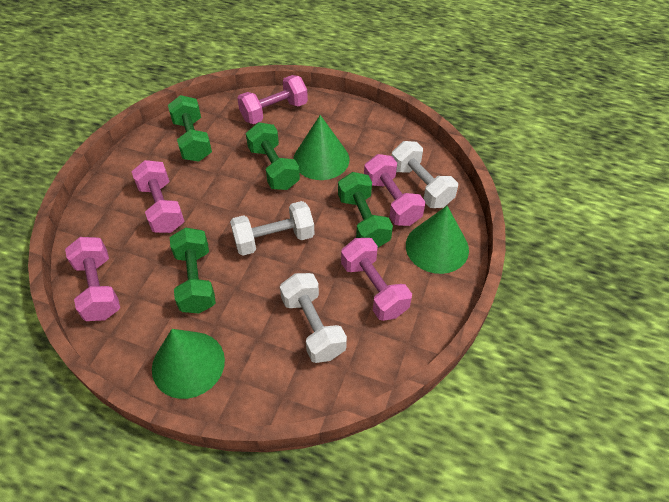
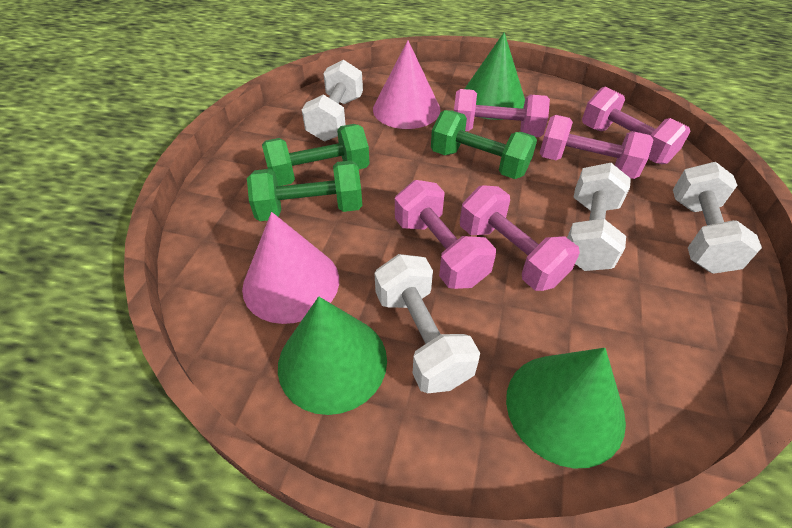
green dumbbell: [168,95,212,162] [170,227,216,313] [246,123,300,190] [338,172,393,247] = 4 -> [247,160,362,221] [262,124,370,186] [431,110,537,179] = 3
pink cone: none = 0 -> [242,212,339,324] [373,40,440,129] = 2
white dumbbell: [230,201,315,256] [280,273,347,363] [391,141,458,208] = 3 -> [302,60,363,141] [374,254,480,393] [567,163,631,271] [673,162,762,274] = 4

